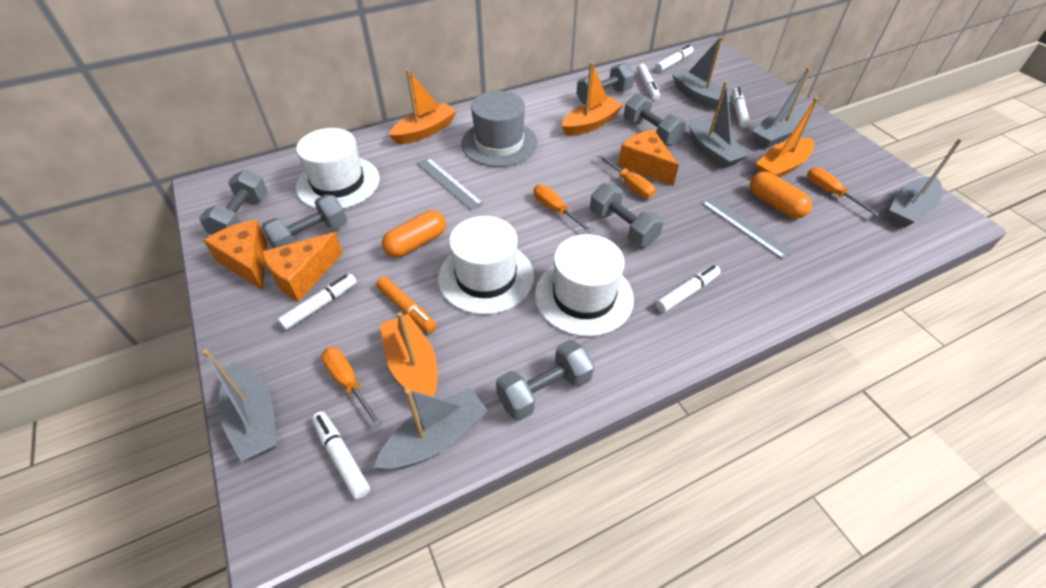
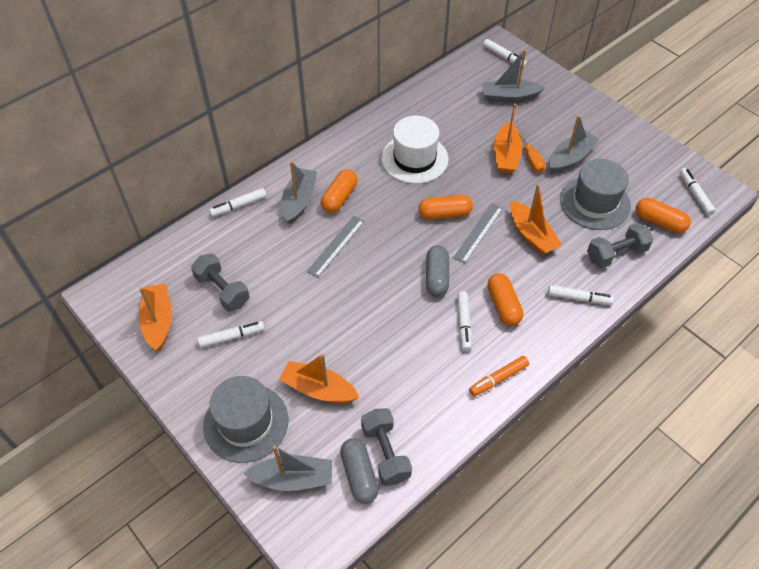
grey boat: [202,349,277,462] [374,388,488,470] [672,36,731,110] [689,81,748,168] [752,67,810,148] [889,138,962,228] = 6 -> [243,445,332,491] [281,161,317,224] [482,49,545,103] [549,115,600,173] = 4
grey capsule: none = 0 -> [340,438,379,504] [426,245,449,297] = 2
grey dumbbell: [199,170,268,235] [261,194,347,248] [496,340,594,421] [576,63,635,104] [590,183,663,247] [624,93,686,146] = 6 -> [191,253,249,311] [361,408,412,486] [587,222,654,268] = 3
grey hat: [461,91,538,167] = 1 -> [203,376,289,463] [560,159,631,230] = 2
orange capsule: [382,210,446,258] [750,171,812,219] = 2 -> [321,169,357,213] [419,195,473,220] [487,273,523,326] [636,198,691,233] = 4
orange cheese: [203,220,267,290] [262,232,343,302] [618,129,679,186] = 3 -> none = 0
orange screwdriver: [321,347,382,427] [534,185,593,233] [597,154,655,198] [807,167,880,216] = 4 -> [516,126,545,173] = 1
white hat: [296,128,380,209] [438,216,534,315] [535,234,634,337] = 3 -> [381,116,449,184] = 1

